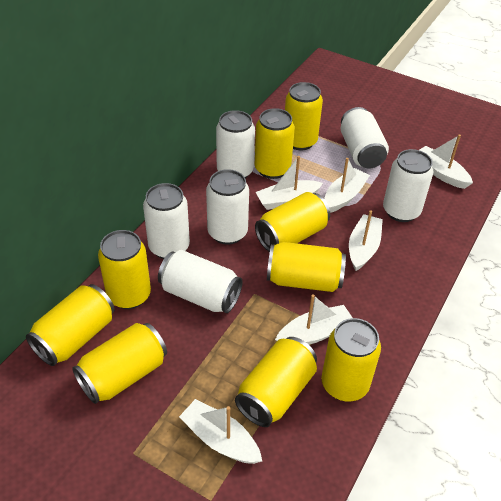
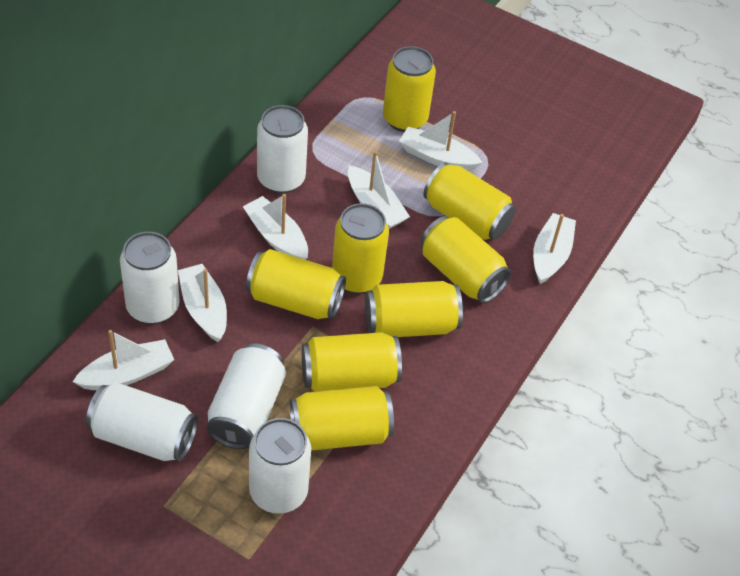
white can: [143,183,190,259] [158,250,243,313] [206,169,249,245] [216,110,255,178] [341,107,389,169] [383,149,433,222] = 6 -> [86,382,198,462] [120,232,180,324] [206,344,286,449] [249,418,311,514] [257,105,308,194] = 5
yellow can: [26,284,114,366] [72,323,167,404] [98,230,151,309] [235,337,317,427] [255,108,295,179] [255,192,330,252] [267,242,346,292] [285,82,323,150] [322,318,381,401] = 9 -> [246,249,346,319] [290,386,394,451] [302,332,402,392] [332,203,389,294] [365,281,463,337] [383,46,436,132] [420,216,512,303] [423,163,516,240] = 8

